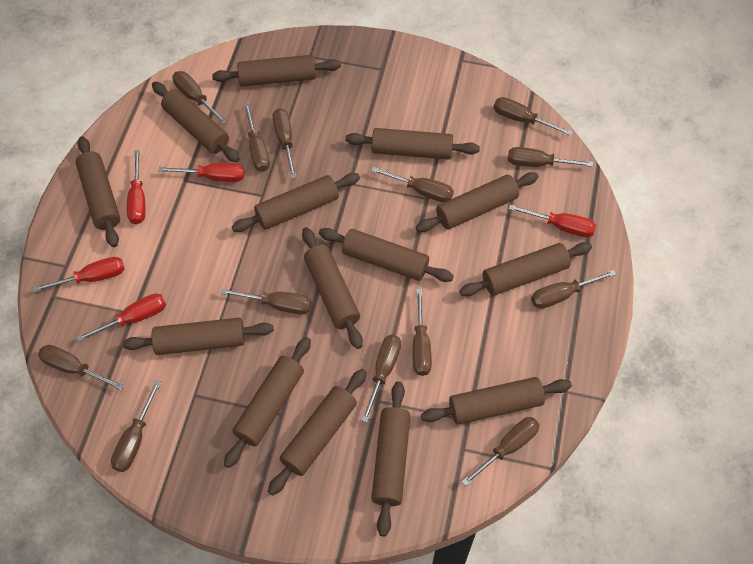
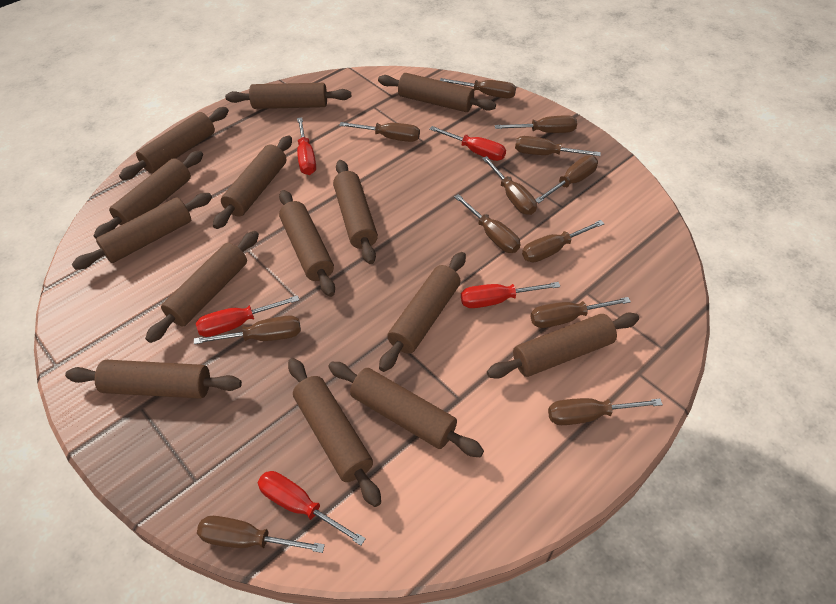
brown screwdriver: [38,345,124,390] [111,380,161,472] [172,71,227,125] [221,288,311,314] [243,103,270,172] [272,108,297,179] [361,335,401,422] [371,167,454,203] [413,289,432,376] [462,417,540,486] [493,97,573,136] [508,147,593,167] [531,270,616,309] = 13 -> [194,316,301,344] [197,516,325,553] [339,122,420,142] [440,78,516,98] [454,194,520,253] [482,156,537,215] [495,115,577,133] [515,136,601,156] [522,220,604,263] [530,297,631,328] [535,156,598,203] [548,398,663,425] = 12

